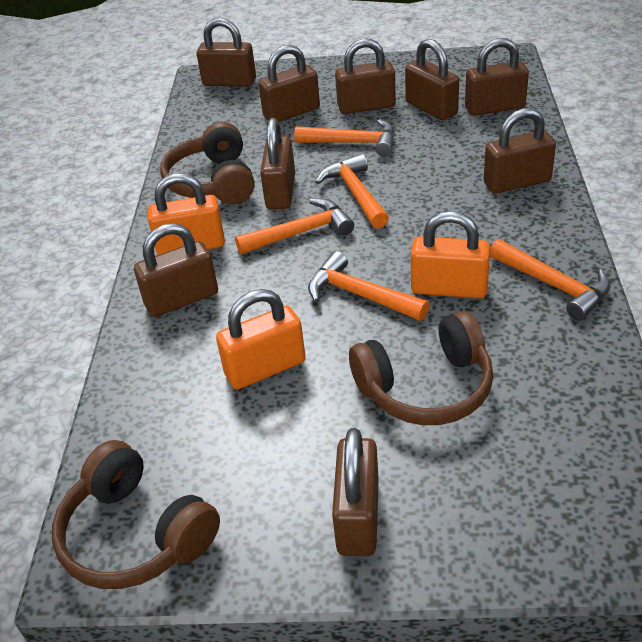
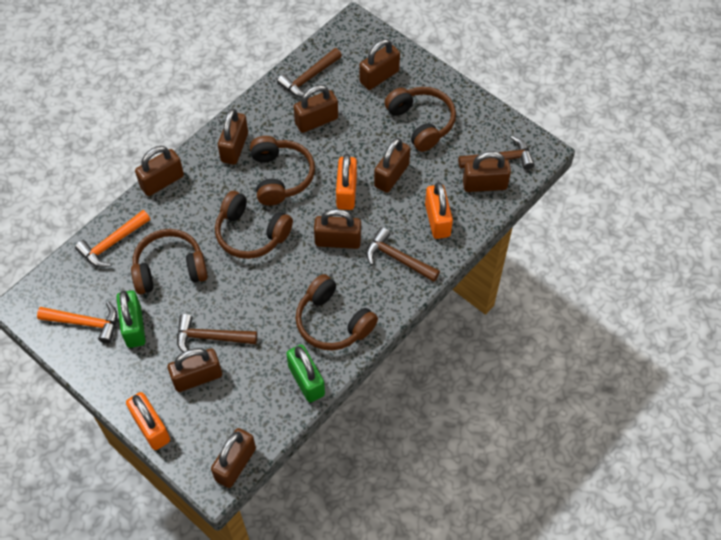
brown hammer: none = 0 -> [177,314,257,352] [277,48,342,98] [366,227,440,282] [458,136,535,170] = 4
brown headphones: [52,440,220,589] [160,122,255,204] [349,311,494,425] = 3 -> [131,229,208,294] [215,191,293,259] [250,136,315,206] [295,274,378,351] [384,87,456,152] = 5
green padlock: none = 0 -> [116,290,146,348] [286,345,325,403] = 2
orange hammer: [235,198,354,254] [294,119,395,157] [308,251,430,321] [315,154,389,229] [490,239,611,321] = 5 -> [37,301,117,344] [75,210,150,267] = 2

